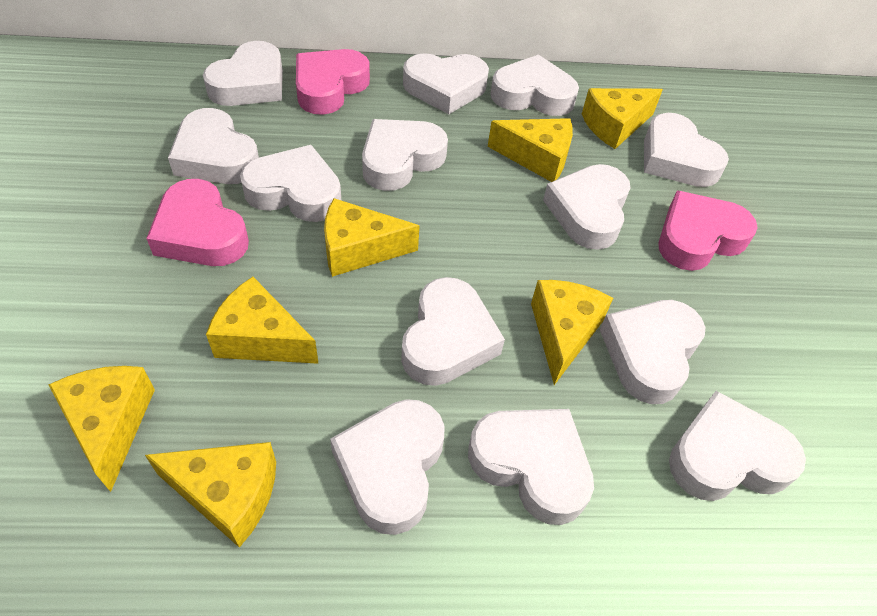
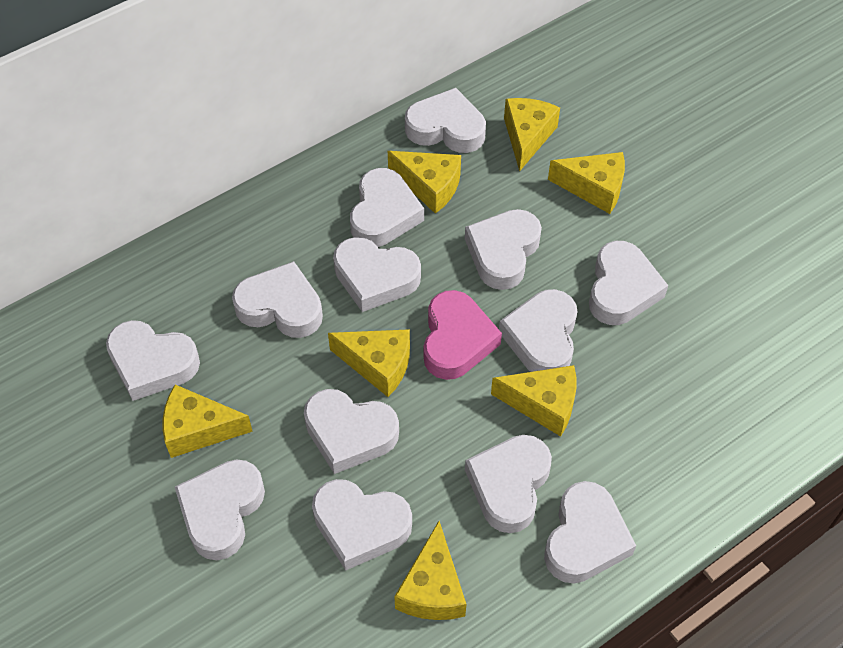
pink heart: [146,179,249,266] [296,49,370,115] [658,191,758,271] = 3 -> [424,290,502,380] = 1

